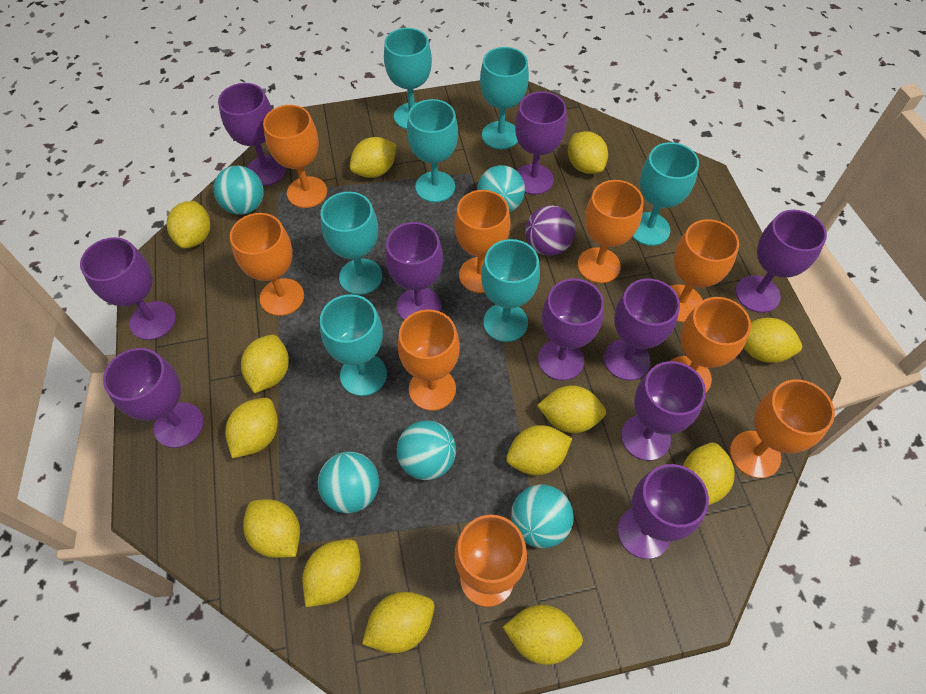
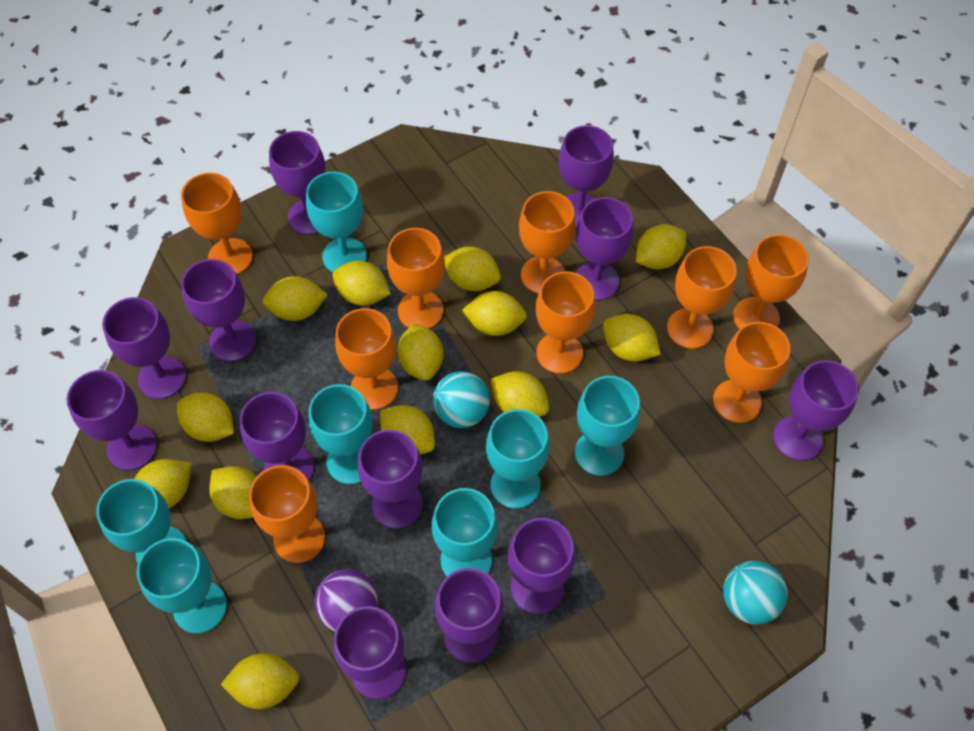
purple goblet: [80,237,176,340] [103,348,204,448] [218,83,286,186] [385,222,443,320] [515,91,567,195] [538,279,604,381] [604,279,680,381] [618,464,709,559] [621,361,706,461] [735,210,827,313] = 10 -> [67,370,157,470] [102,297,186,399] [181,259,257,361] [240,392,314,480] [269,131,326,235] [334,606,406,699] [358,430,423,529] [435,568,504,662] [508,518,575,614] [559,125,614,229] [576,197,634,300] [774,360,859,461] = 12
turquoise ball: [213,166,264,215] [318,452,379,513] [397,420,456,480] [477,165,525,212] [511,484,574,548] = 5 -> [433,371,490,428] [723,561,788,624] = 2

